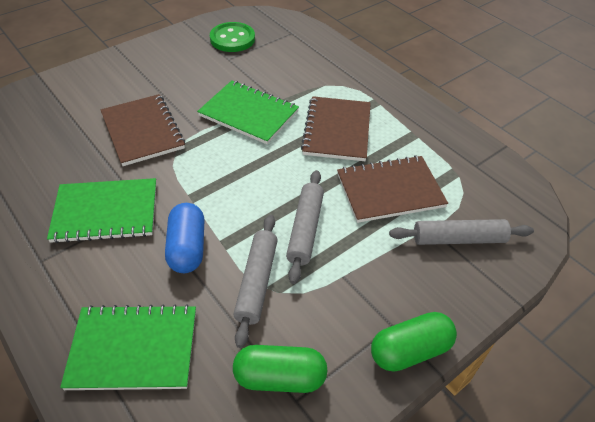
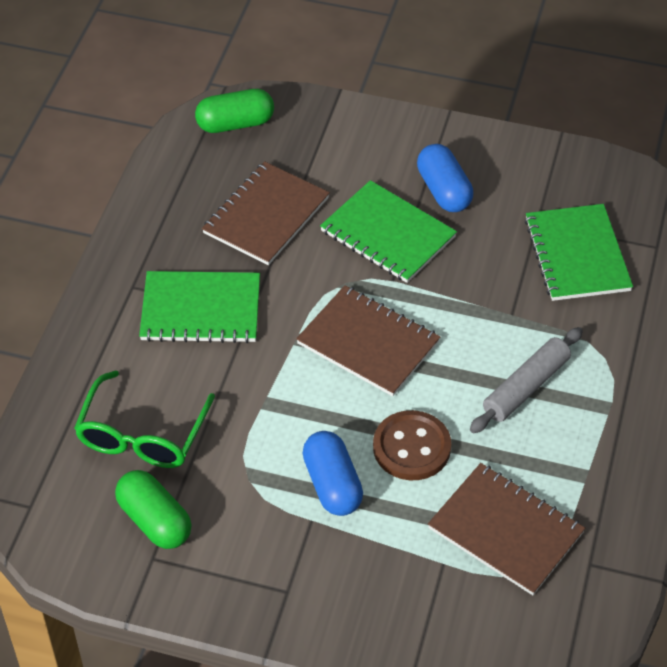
blue capsule: [165,203,204,273] = 1 -> [303,431,363,516] [417,144,473,212] = 2
brown button: none = 0 -> [373,410,451,480] = 1
green button: [210,22,255,52] = 1 -> none = 0
green glasses: none = 0 -> [74,370,215,468] = 1
grey rolling pin: [233,215,278,348] [286,170,324,284] [389,219,534,245] = 3 -> [470,327,583,433] = 1

